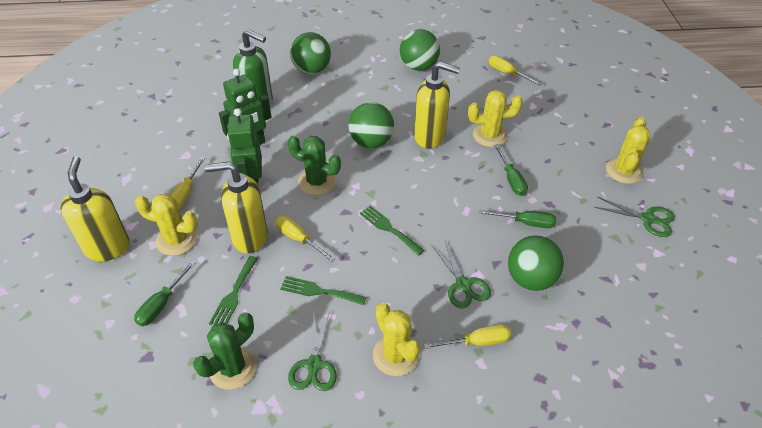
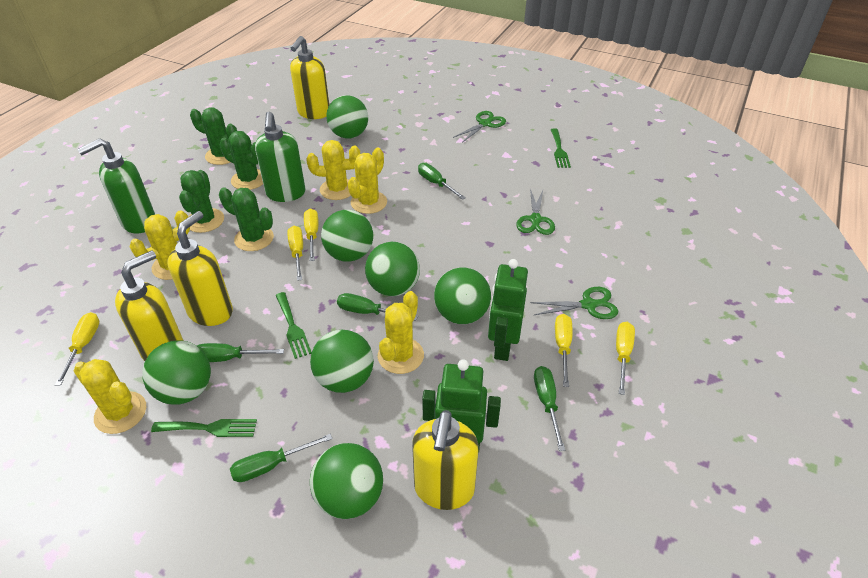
green ball: [290,32,331,74] [349,102,394,148] [400,29,440,71] [508,235,565,291] = 4 -> [142,340,211,405] [310,330,374,393] [310,443,383,519] [321,210,373,262] [326,95,368,138] [365,242,420,296] [434,268,491,324] = 7
green cactus: [193,312,257,390] [288,136,341,195] = 2 -> [179,170,224,233] [190,107,237,165] [219,131,263,190] [219,187,274,251] = 4
green screwdriver: [134,261,196,326] [479,210,556,228] [494,144,528,196] = 3 -> [197,343,284,362] [230,434,333,482] [337,293,418,321] [418,163,466,200] [534,366,565,451] = 5
green soap dispenser: [233,29,273,105] = 1 -> [77,138,155,233] [255,112,306,202] = 2
yellow cactus: [135,193,198,256] [373,303,420,376] [468,90,523,147] [606,117,651,184] = 4 -> [74,359,146,434] [129,210,190,280] [306,140,360,200] [348,148,387,214] [378,291,424,374] = 5
yellow screwdriver: [170,157,205,209] [275,216,335,261] [423,324,511,349] [489,56,542,85] = 4 -> [55,312,99,386] [287,226,303,281] [304,209,318,261] [555,314,572,387] [616,322,635,395] = 5
yellow soap dispenser: [60,156,130,261] [205,161,268,254] [414,61,460,149] = 3 -> [115,250,184,361] [168,211,233,326] [290,36,329,119] [412,410,479,510] = 4

